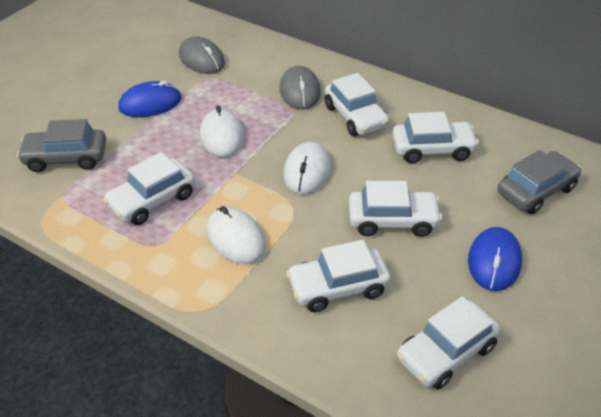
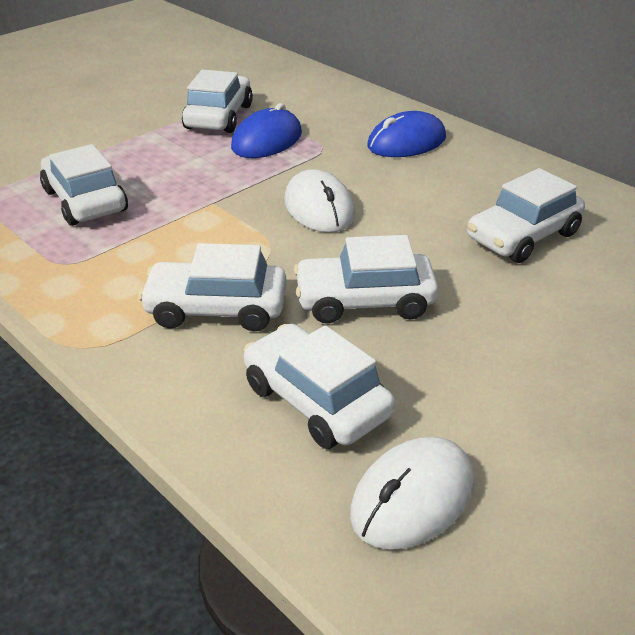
grey car: [17,119,106,172] [497,150,581,214] = 2 -> none = 0
grey mouse: [179,37,225,74] [280,66,321,110] = 2 -> none = 0
white mouse: [200,106,245,157] [207,206,266,264] [283,142,331,194] = 3 -> [284,169,355,233] [350,437,474,550] = 2

